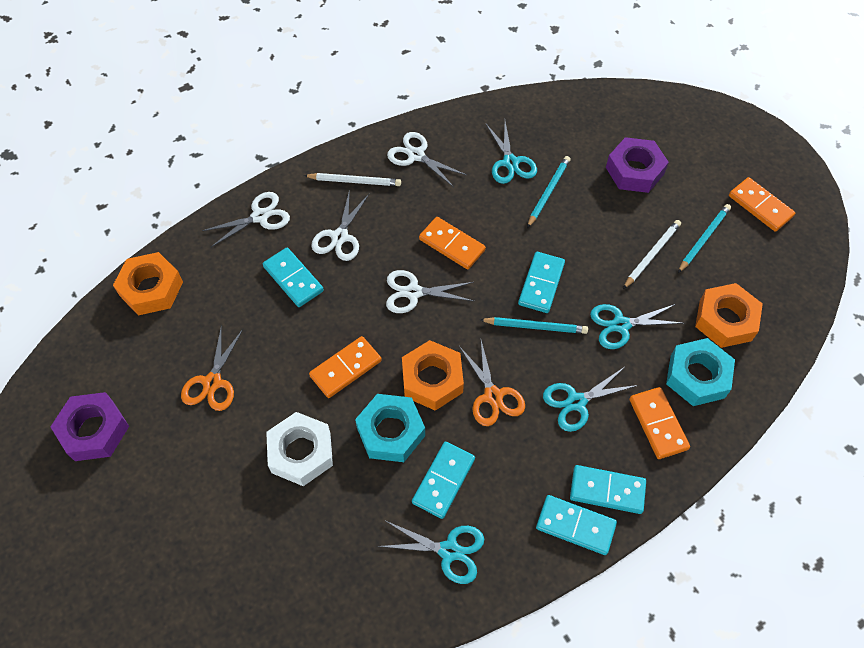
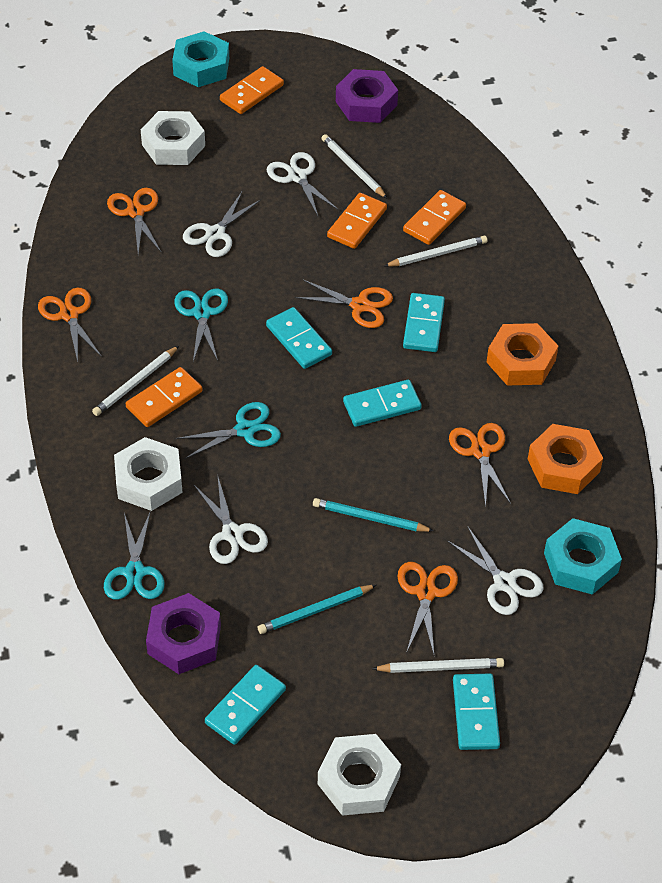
orange nut: [113,252,183,316] [402,340,464,411] [695,283,763,348] = 3 -> [487,323,558,386] [528,424,603,494] = 2
orange scissors: [181,325,243,411] [459,340,525,426] = 2 -> [38,288,102,362] [107,188,162,255] [295,279,393,328] [398,562,458,654] [449,423,511,508] = 5
turquoise pencil: [480,317,588,334] [527,156,571,228] [678,204,731,273] = 3 -> [258,585,376,634] [313,498,434,532] = 2
turquoise scissors: [378,521,484,584] [485,121,537,184] [543,367,638,432] [590,304,682,349] = 4 -> [104,510,164,600] [174,289,228,362] [176,402,281,459] = 3
white nut: [266,412,333,486] = 1 -> [114,437,183,511] [141,111,205,165] [318,734,401,816] = 3
white pencil: [304,173,401,186] [623,220,681,289] = 2 -> [92,346,179,416] [321,134,387,198] [372,658,504,673] [384,236,487,267] = 4

